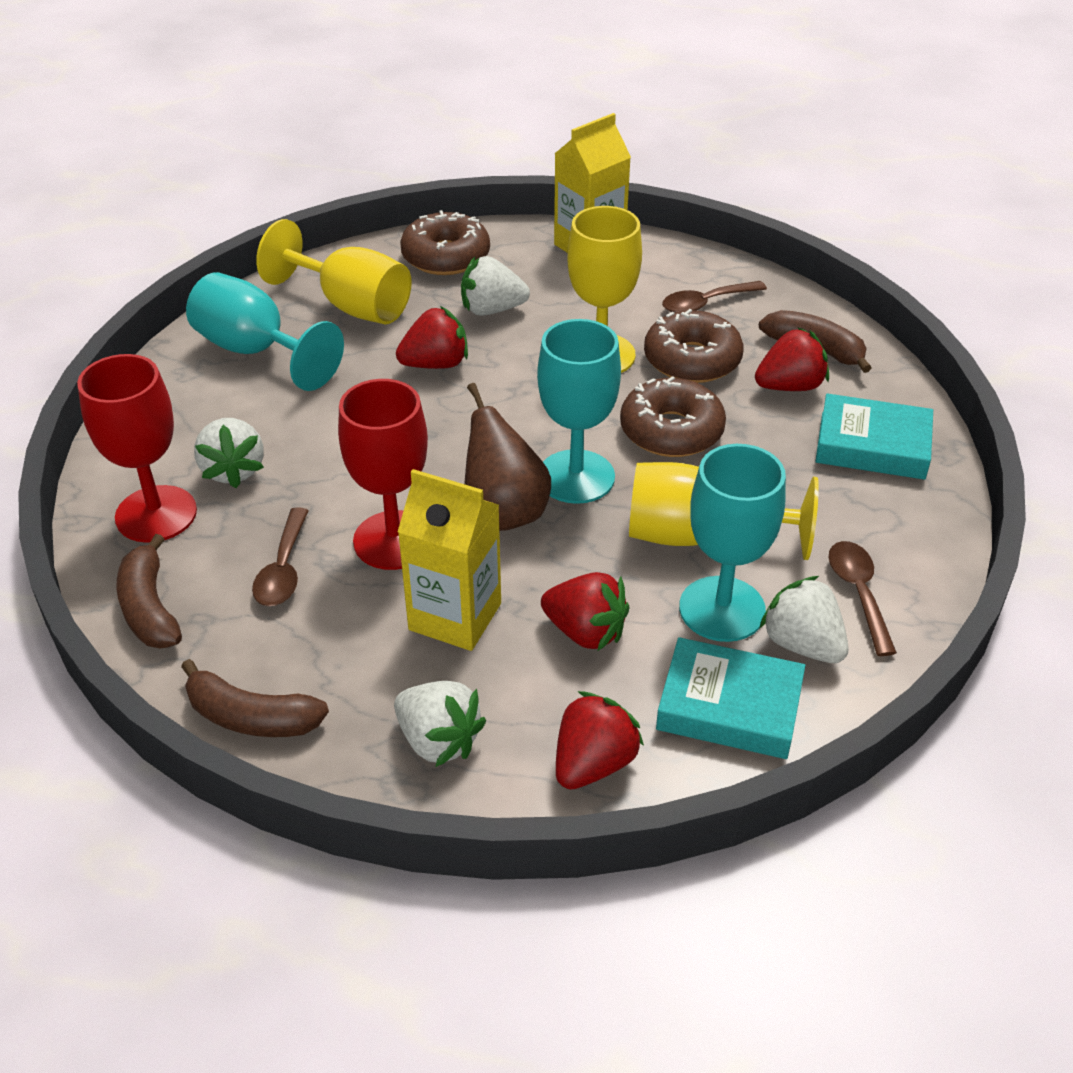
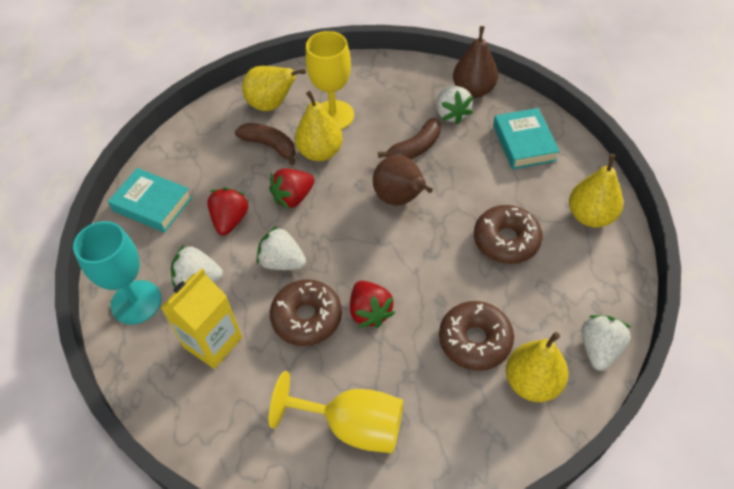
brown banana: [116,534,182,649] [181,659,329,737] [759,310,871,373] = 3 -> [235,123,296,165] [378,118,441,159] = 2
brown pear: [464,383,551,531] = 1 -> [373,155,433,206] [453,26,498,98] = 2
brown spoon: [252,507,309,606] [662,281,767,312] [829,541,897,656] = 3 -> none = 0
red goblet: [77,354,197,543] [338,379,428,570] = 2 -> none = 0
red strawberry: [396,306,468,369] [541,572,630,651] [556,691,644,790] [755,327,829,391] = 4 -> [207,187,250,235] [269,169,315,210] [350,281,395,328] = 3
turquoise goblet: [186,272,344,391] [537,319,621,504] [679,444,786,642] = 3 -> [73,221,161,324] = 1
yellow carton: [398,469,501,651] [554,113,631,253] = 2 -> [160,268,242,369] = 1
yellow goblet: [256,219,412,324] [567,206,642,373] [629,462,819,560] = 3 -> [269,371,404,453] [306,31,354,130] = 2
yellow pear: none = 0 -> [242,66,306,111] [295,91,343,161] [506,332,568,402] [569,154,623,227] = 4

